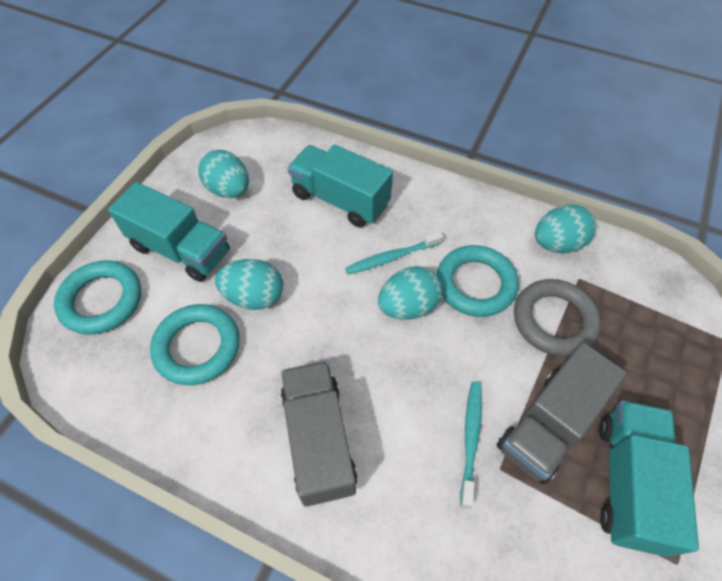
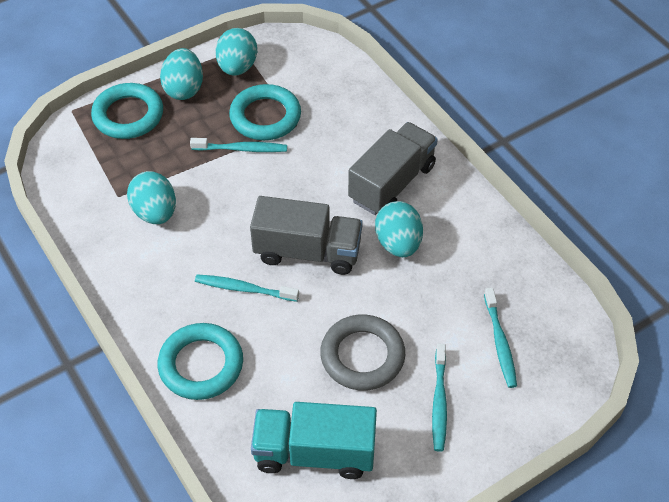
turquoise toothbrush: [345,231,443,275] [460,381,482,508] = 2 -> [190,138,287,152] [195,274,299,302] [432,343,447,452] [484,288,517,388] = 4
turquoise truck: [108,182,230,282] [288,144,393,227] [599,401,699,557] = 3 -> [251,402,377,479] = 1

